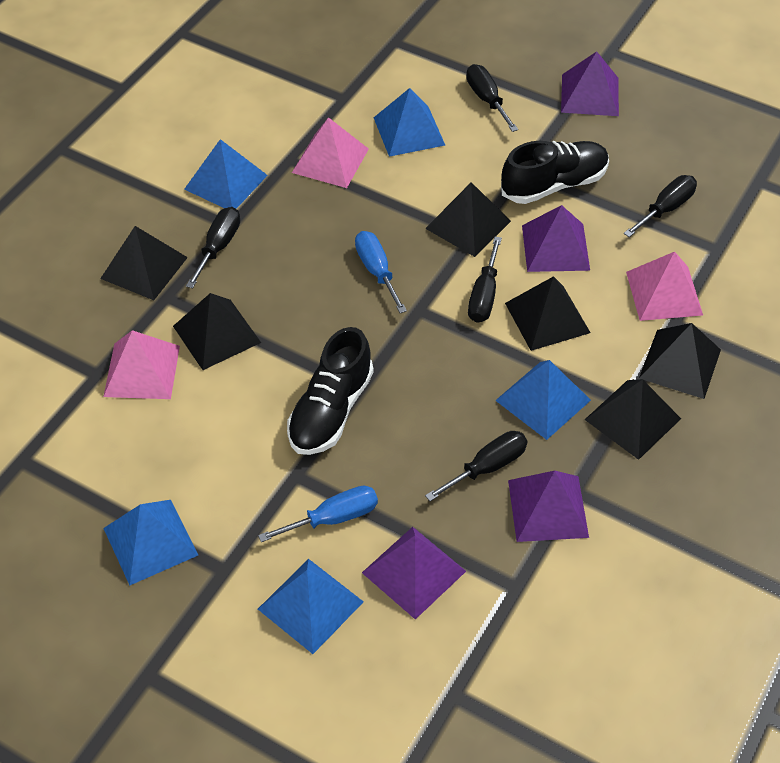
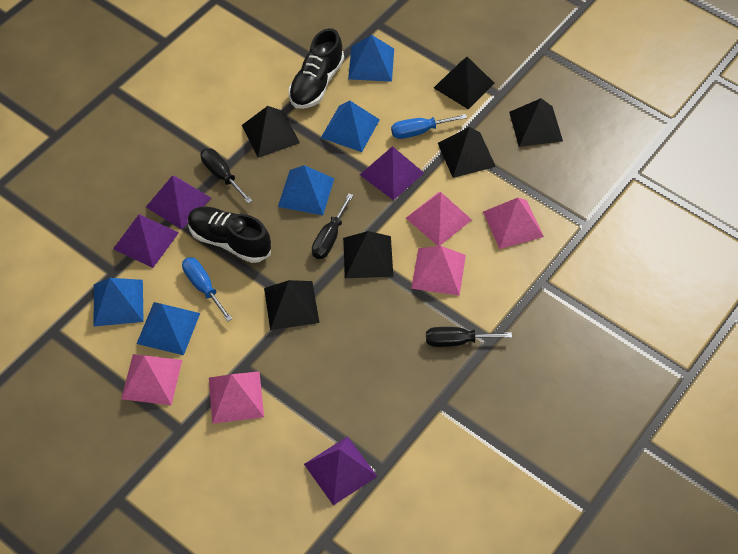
black screwdriver: [186,207,240,289] [425,431,527,501] [466,64,518,132] [468,237,502,323] [624,175,697,237] = 5 -> [200,148,253,204] [312,193,353,259] [426,327,512,347] = 3
pink pyramid: [103,330,180,399] [292,117,369,188] [626,252,703,321] = 3 -> [121,354,182,405] [209,371,264,424] [406,192,472,246] [411,246,466,296] [483,198,544,249] = 5

